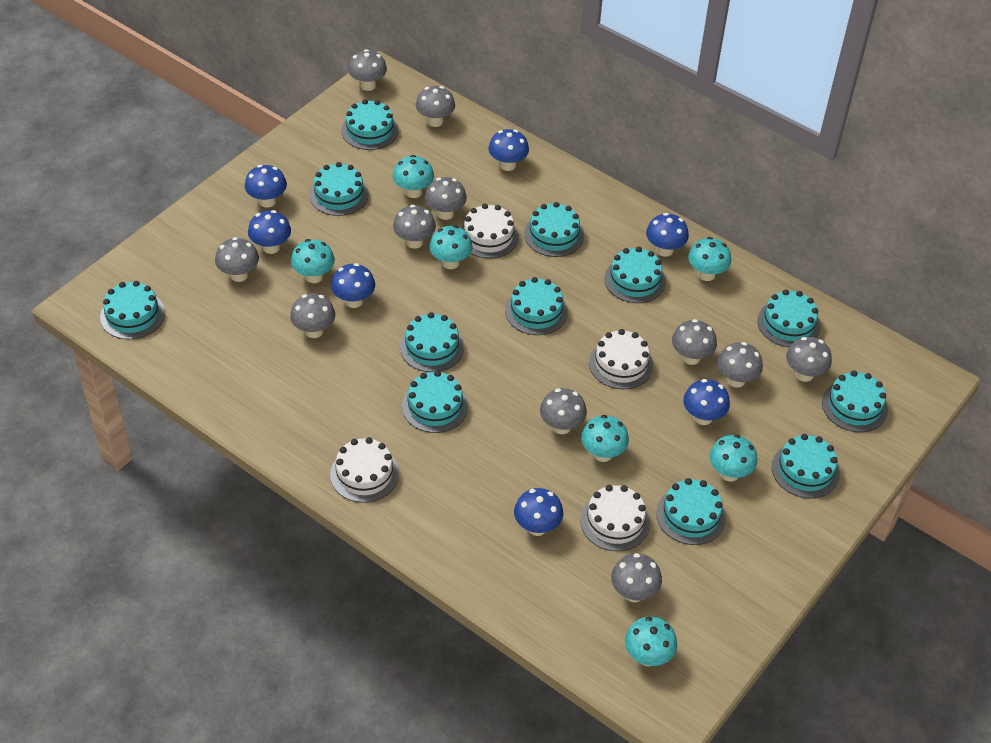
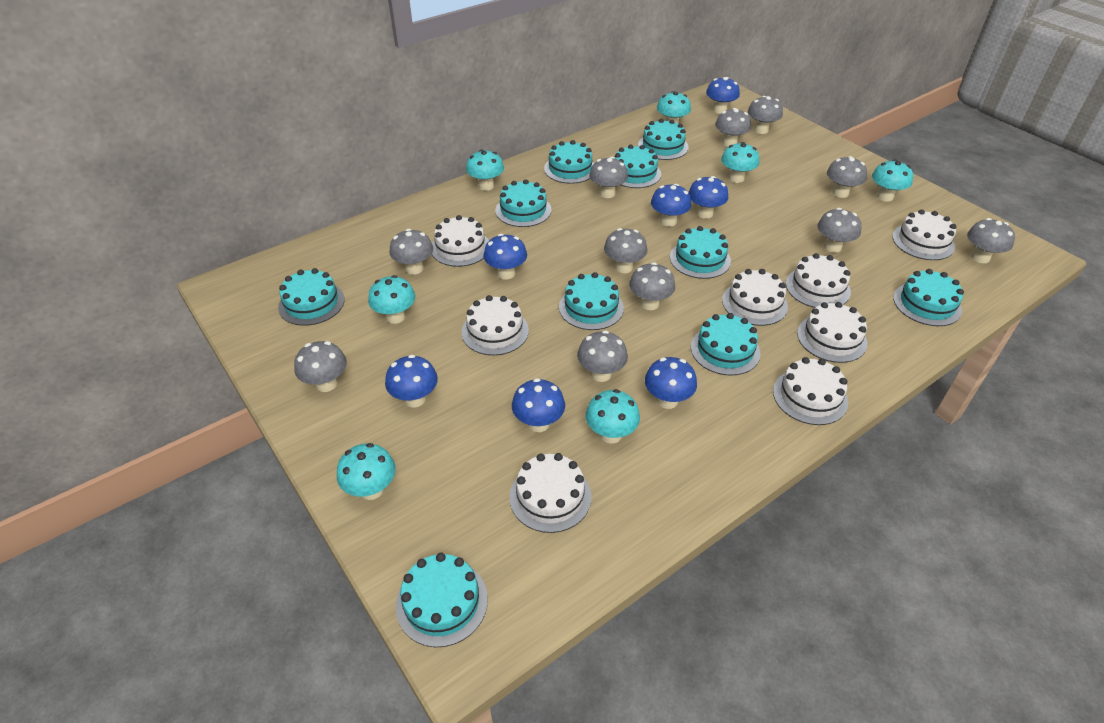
turquoise cake: [100,281,165,339] [309,162,369,216] [341,99,399,150] [400,312,464,372] [402,370,468,433] [505,277,568,335] [524,202,584,257] [604,247,666,303] [656,478,726,545] [757,289,821,347] [772,434,840,498] [822,371,888,432] = 12 -> [278,268,345,326] [396,553,488,647] [495,179,552,227] [544,140,594,184] [559,272,624,330] [615,145,661,188] [638,119,689,160] [670,226,731,279] [691,313,760,376] [893,269,964,326] = 10
white cake: [330,437,399,503] [461,204,519,259] [580,485,650,551] [589,329,654,389] = 4 -> [432,215,489,267] [462,295,529,355] [509,453,591,533] [722,269,788,326] [773,357,848,425] [786,253,851,308] [797,302,867,363] [892,209,956,260] = 8

